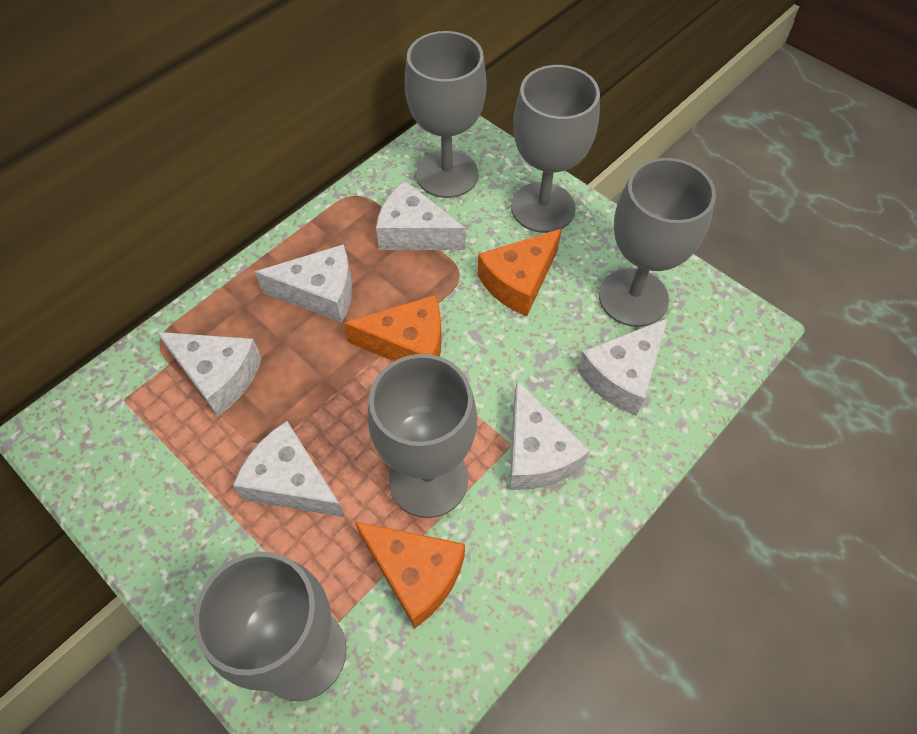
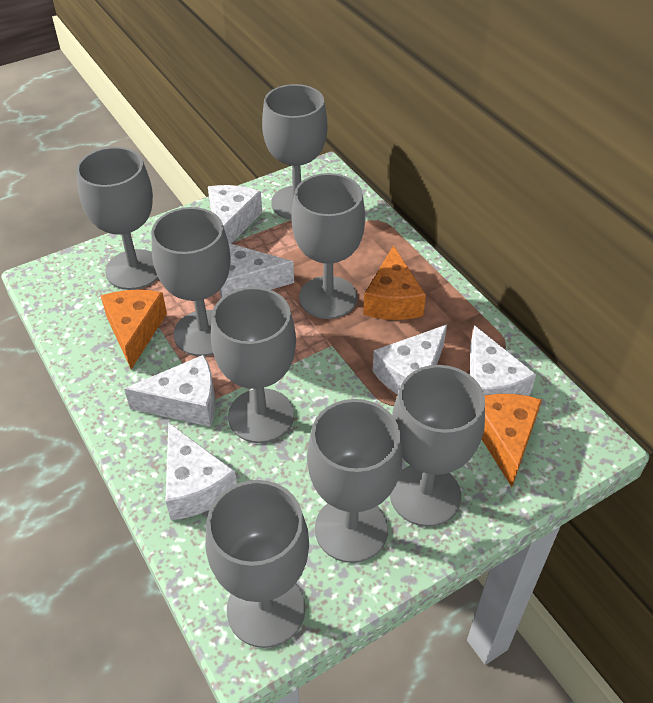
grey goblet: [194,552,347,701] [368,354,477,518] [405,31,487,198] [511,65,600,233] [599,158,716,327] = 5 -> [76,147,158,290] [151,207,230,356] [206,480,309,648] [211,287,296,443] [262,84,328,220] [292,173,365,319] [307,399,403,563] [390,365,485,527] = 8

